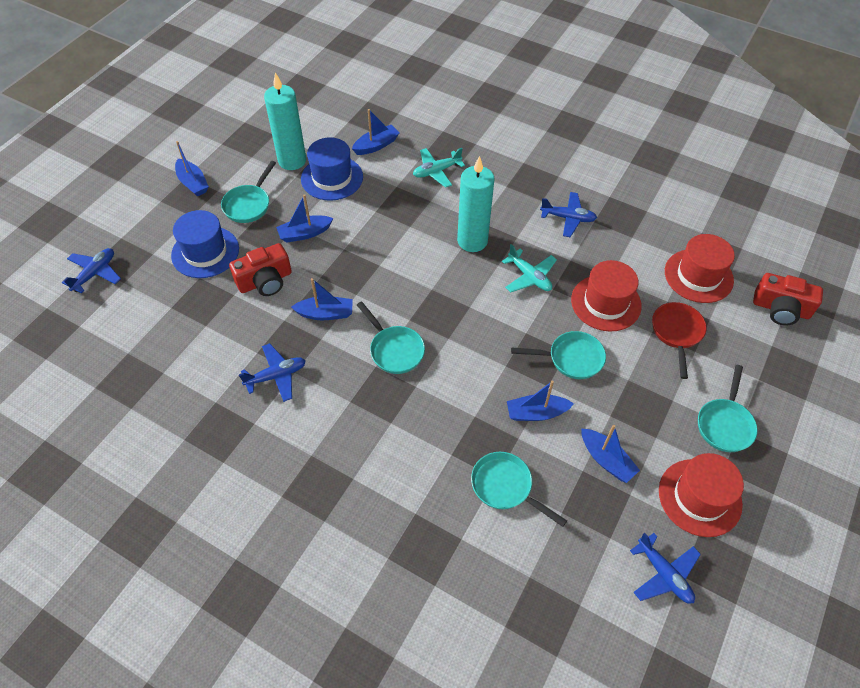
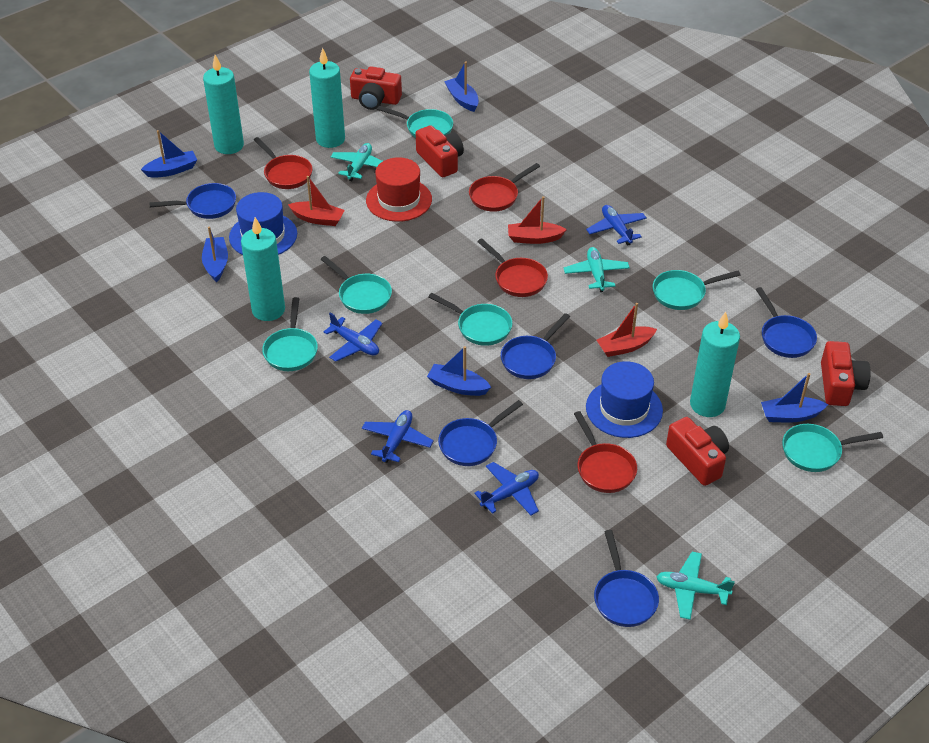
blue boat: [175,141,209,196] [276,194,333,243] [291,278,353,320] [352,109,399,155] [507,381,574,421] [581,425,640,483] = 6 -> [141,130,197,178] [202,226,228,282] [427,346,491,396] [444,62,479,112] [761,373,828,423] = 5
blue pan: none = 0 -> [149,183,236,219] [438,400,523,466] [501,313,570,379] [594,530,659,627] [756,287,817,358] = 5
red boat: none = 0 -> [288,176,345,226] [508,196,567,244] [597,303,657,357] = 3
red camera: [229,243,292,296] [753,273,823,326] = 2 -> [350,67,402,110] [416,125,464,177] [666,417,729,486] [821,341,871,406] = 4
red hat: [571,260,642,331] [659,453,744,537] [665,234,735,303] = 3 -> [366,157,432,222] = 1
red pan: [652,302,707,379] = 1 -> [254,137,313,189] [469,163,540,212] [477,238,548,297] [574,411,637,493] = 4
turquoise candle: [264,73,306,170] [457,156,495,252] = 2 -> [203,55,244,154] [241,217,285,321] [309,48,345,148] [690,312,740,417] = 4
turquoise pan: [221,161,276,223] [357,301,425,374] [471,452,567,527] [511,331,606,379] [698,365,758,452] = 5 -> [262,297,318,371] [320,256,392,314] [377,106,453,138] [429,293,512,346] [653,270,740,310] [782,424,883,472] = 6
turquoise plane: [413,148,465,188] [502,244,557,292] = 2 -> [331,143,383,181] [564,247,630,292] [656,552,735,620] = 3

